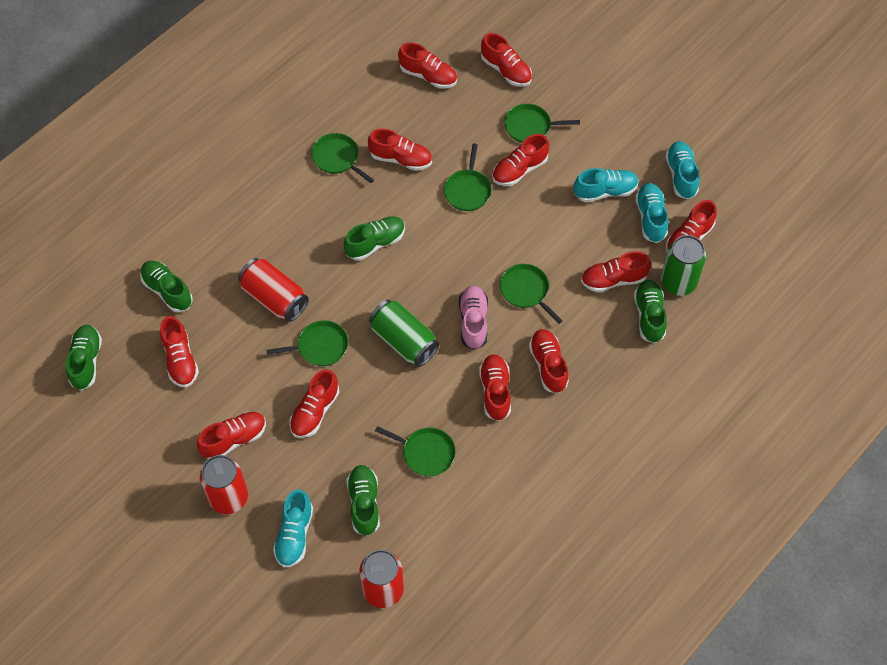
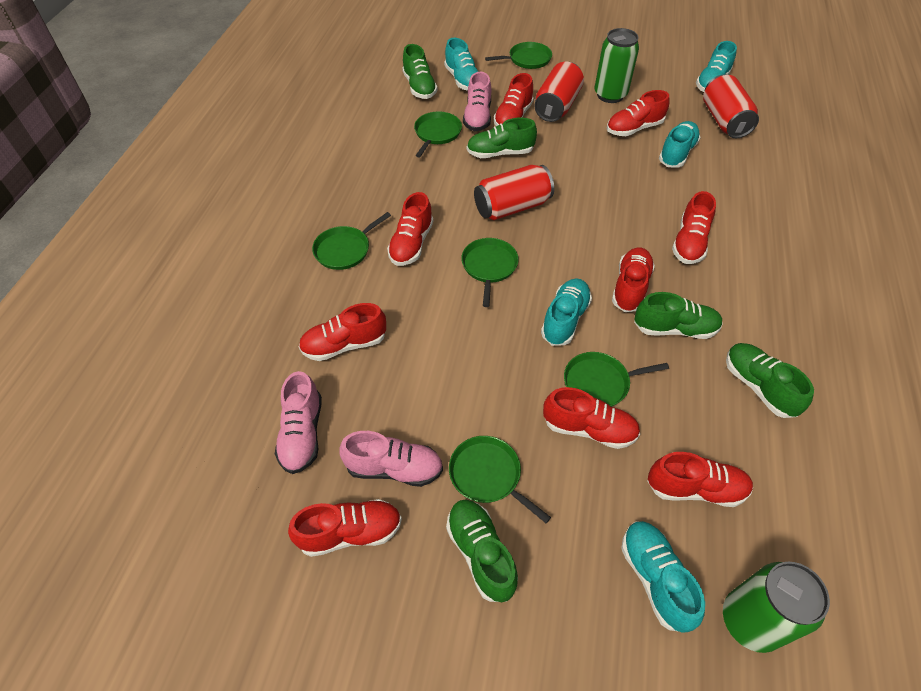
pink shoe: [459,286,488,350] = 1 -> [275,371,322,474] [339,431,443,487] [463,72,491,131] = 3
red shoe: [160,316,199,388] [197,412,266,459] [289,369,340,438] [368,129,432,171] [398,42,457,89] [479,354,511,421] [481,33,532,87] [492,134,549,186] [529,329,569,393] [581,251,651,292] [666,200,717,252] = 11 -> [288,499,402,557] [299,303,386,361] [387,192,433,266] [494,73,534,126] [543,387,640,449] [607,90,669,136] [612,247,655,312] [647,452,753,507] [672,191,716,264] = 9
turquoise shoe: [273,489,313,568] [574,168,639,202] [635,183,668,243] [665,141,700,199] = 4 -> [444,38,479,91] [541,279,592,346] [621,521,705,633] [659,121,701,168] [696,41,737,92] = 5

